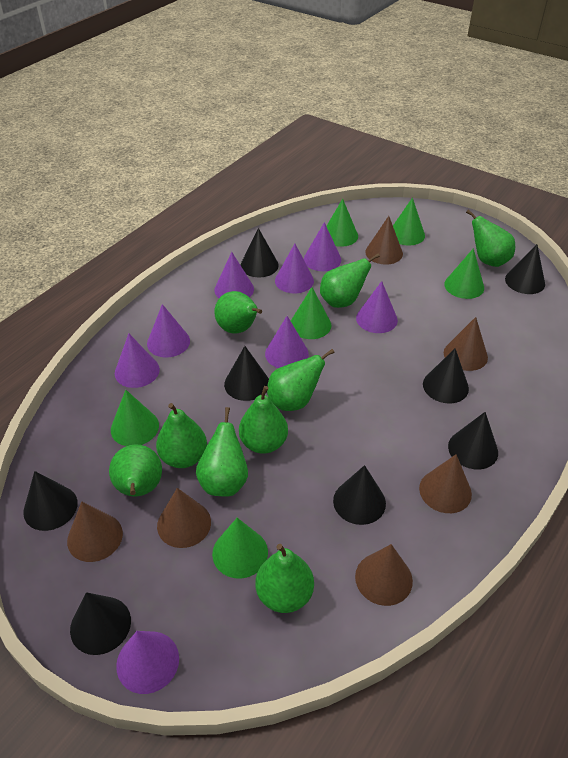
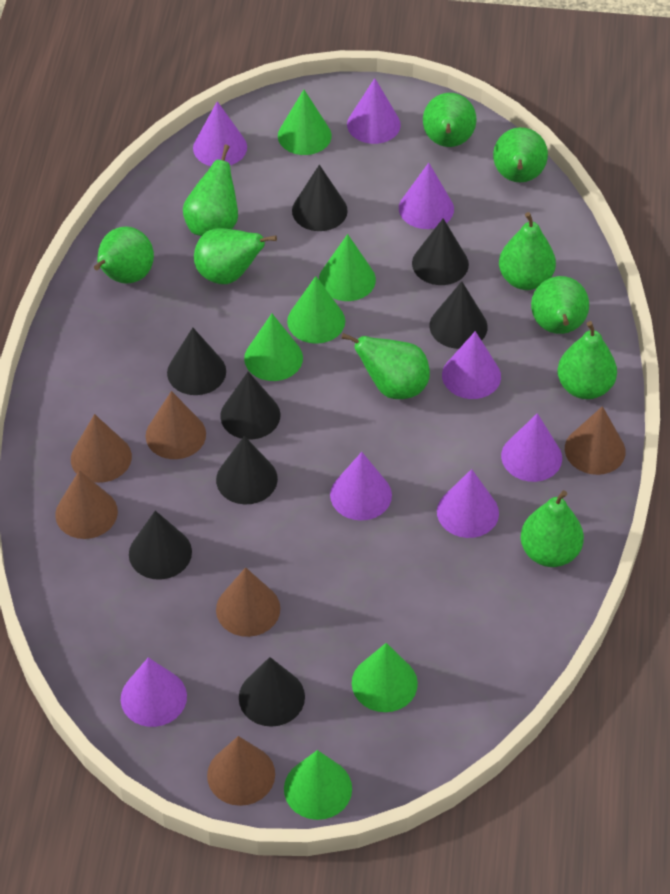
green pear: [109,445,162,496] [156,403,207,468] [196,407,248,497] [214,291,262,333] [239,386,288,454] [255,544,314,613] [267,349,335,411] [320,254,380,308] [466,210,515,267] = 9 -> [94,226,154,284] [183,145,238,236] [194,228,277,284] [341,333,430,399] [423,93,476,147] [493,127,548,183] [499,212,556,290] [520,490,584,567] [531,276,589,334] [557,321,617,399] = 10

